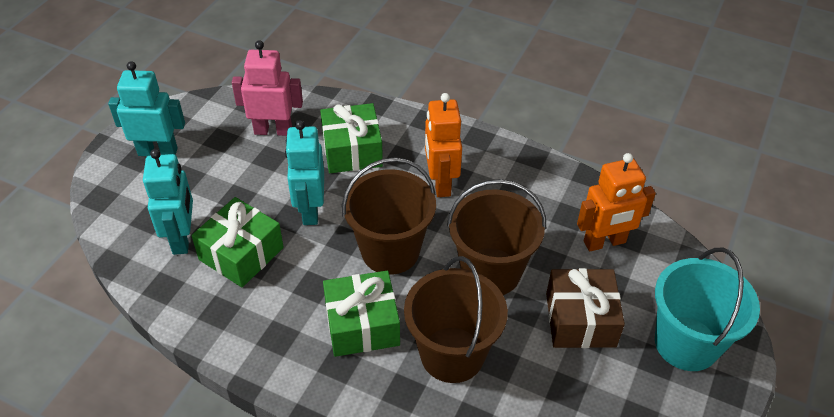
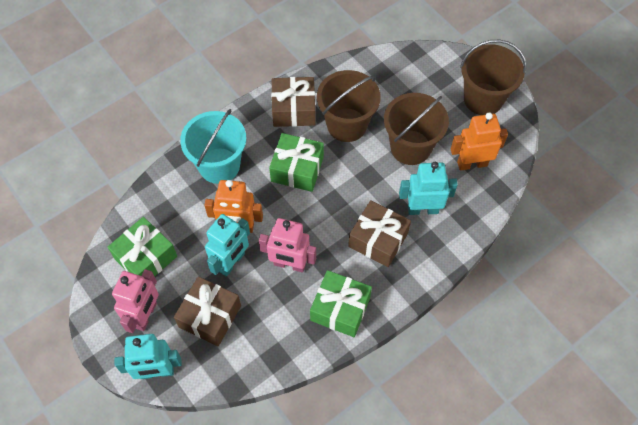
brown gift: [546,268,625,348] = 1 -> [174,276,241,346] [271,77,315,127] [348,200,411,267] = 3
pink robot: [232,40,303,136] = 1 -> [112,269,159,333] [259,218,316,272] = 2

